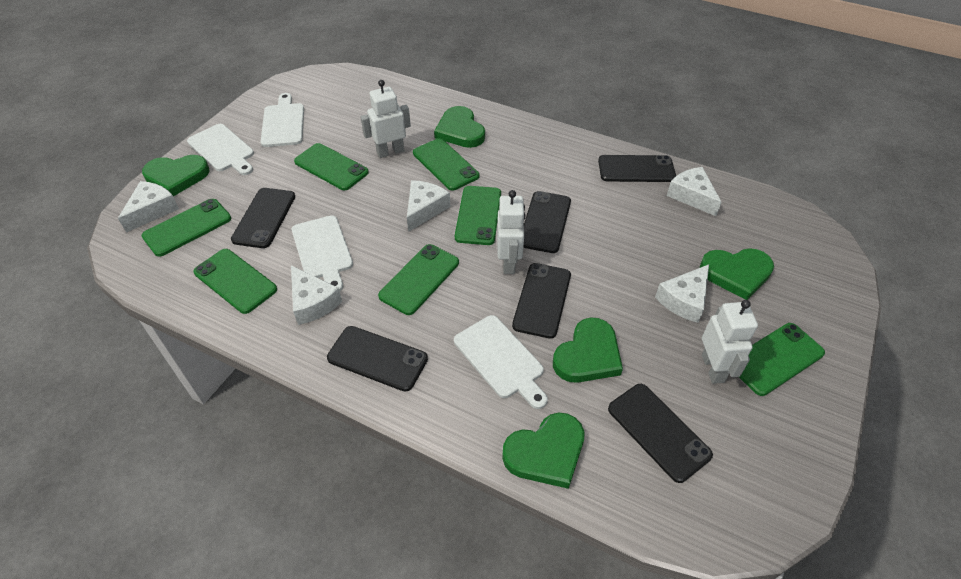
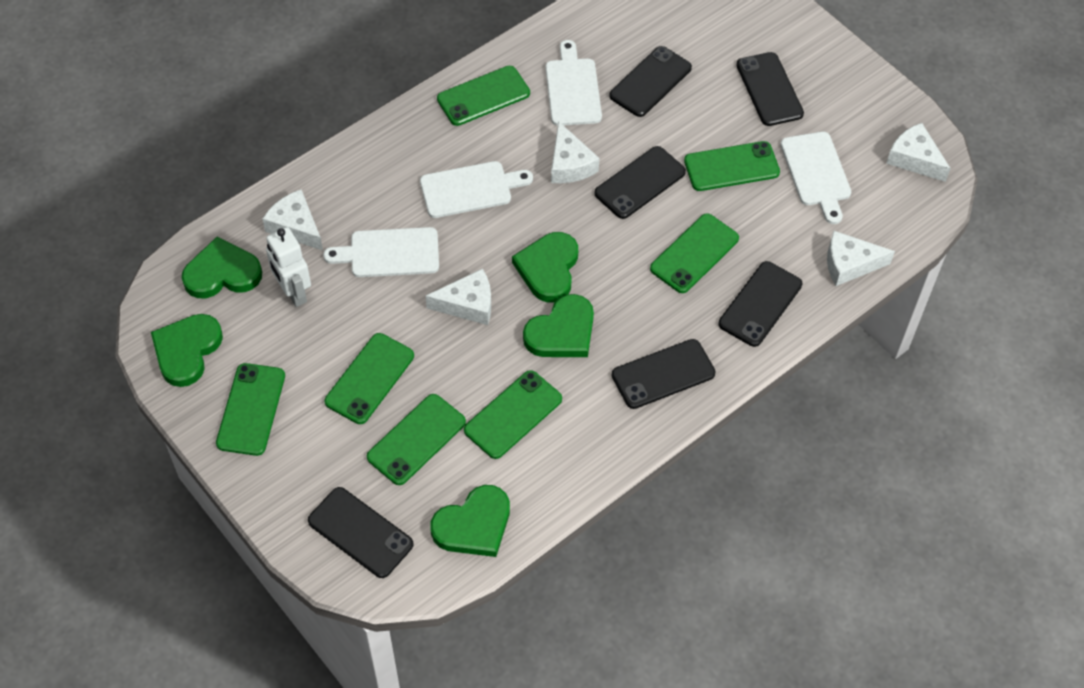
white robot: [361,80,411,158] [497,190,525,274] [702,300,758,384] = 3 -> [266,227,311,307] = 1

